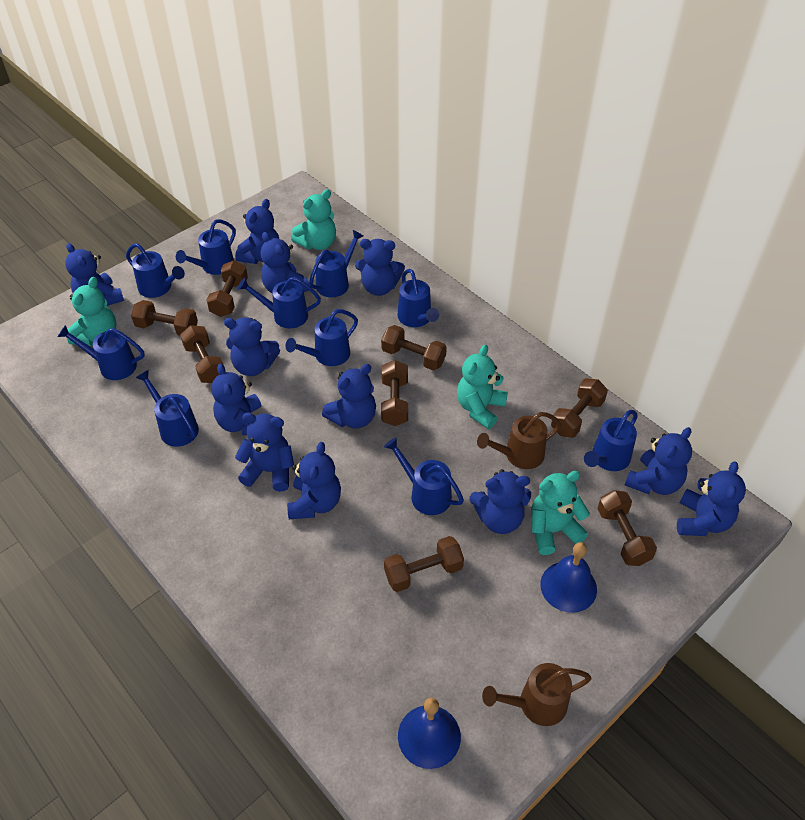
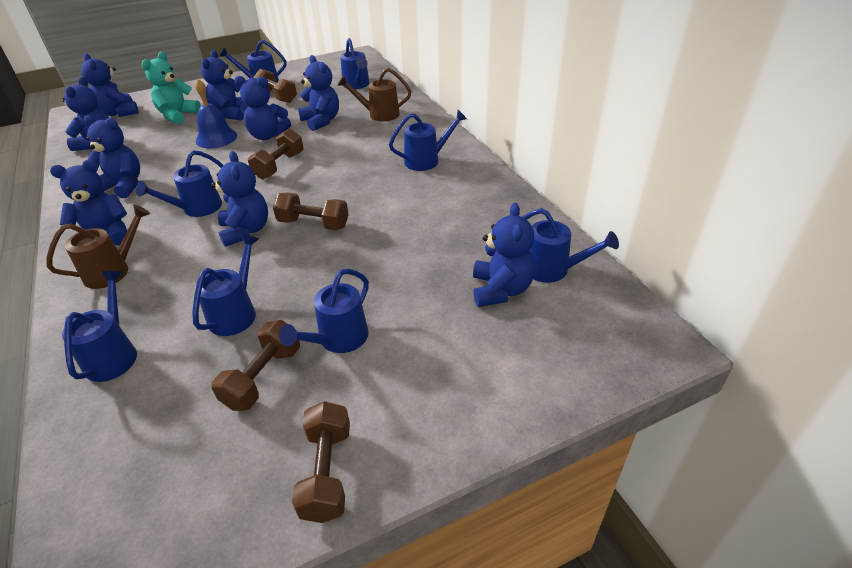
blue bell: [398,698,461,769] [540,542,597,613] = 2 -> [195,79,237,148] = 1
blue teddy bear: [65,243,124,306] [211,364,261,435] [224,317,280,376] [235,199,279,264] [235,413,294,492] [261,232,310,293] [287,442,341,519] [322,364,376,428] [355,239,405,296] [470,469,531,534] [625,427,692,495] [677,461,746,536] = 12 -> [50,160,127,246] [63,77,109,151] [81,53,139,117] [84,115,140,198] [201,50,244,121] [211,151,268,247] [235,76,291,140] [298,55,339,131] [473,203,535,307] = 9
blue watering can: [58,325,145,380] [126,243,185,298] [136,370,199,447] [176,219,236,275] [238,277,321,328] [285,309,358,366] [309,230,364,297] [384,437,464,515] [398,269,439,327] [584,410,638,471] = 10 -> [62,271,137,382] [136,150,223,217] [192,234,259,336] [219,40,287,83] [279,268,369,353] [340,38,370,89] [389,110,467,171] [522,208,619,283] = 8
brown dumbbell: [131,300,198,336] [180,325,224,383] [207,260,248,317] [381,325,447,370] [381,360,408,426] [384,536,464,592] [551,379,608,438] [598,490,657,566] = 8 -> [211,320,300,411] [248,129,304,179] [253,69,297,103] [273,192,349,230] [292,401,350,523] = 5
turquoise teddy bear: [67,277,117,346] [291,189,336,250] [457,344,508,429] [531,471,590,555] = 4 -> [141,52,201,124] = 1

